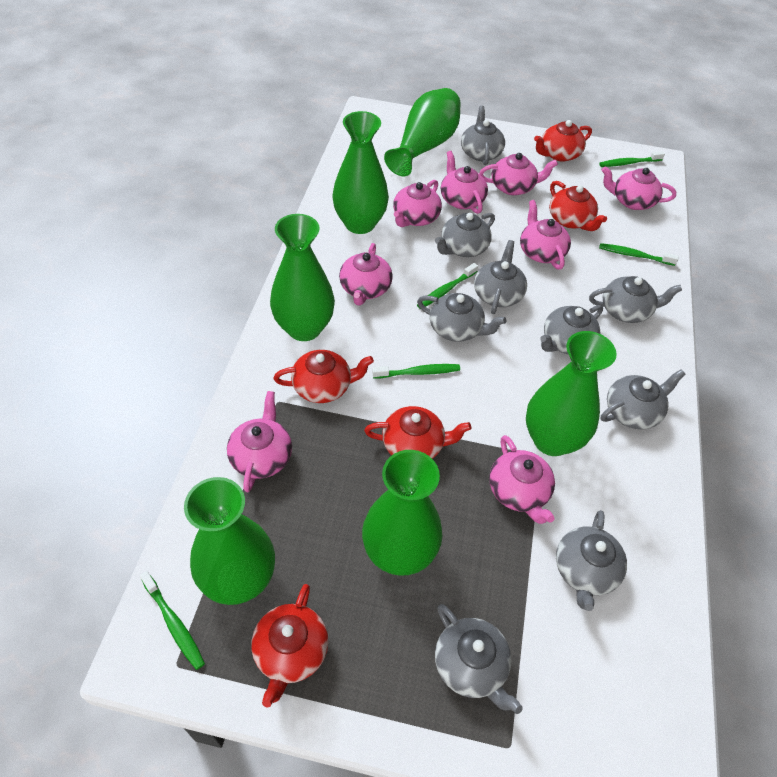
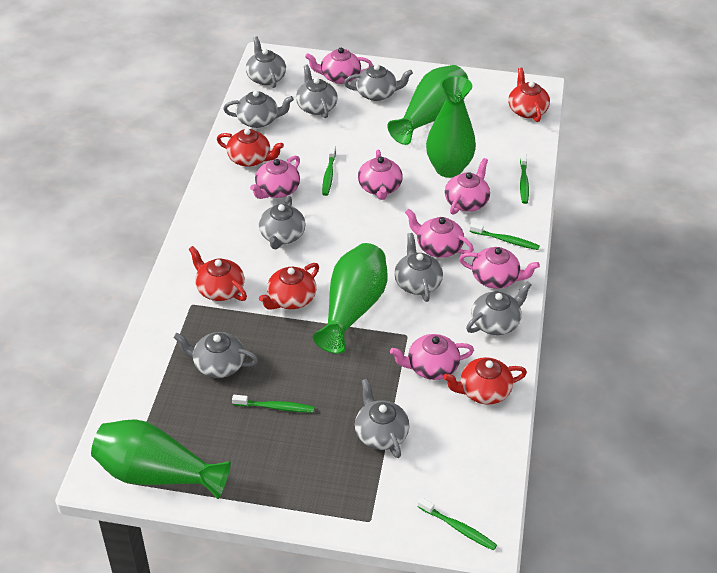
green vase: [184,477,275,605] [270,214,335,341] [332,111,389,234] [362,450,442,576] [384,88,461,176] [526,331,617,456] = 6 -> [91,419,231,499] [313,243,388,354] [387,65,468,145] [426,76,476,178] = 4
pink teapot: [227,391,292,492] [339,243,393,306] [393,180,442,227] [441,151,488,214] [479,153,558,195] [489,435,555,524] [520,200,571,270] [601,167,676,210] = 8 -> [250,156,300,199] [305,48,373,84] [358,150,403,200] [390,334,474,380] [405,209,474,258] [445,158,490,215] [459,247,540,289] = 7

